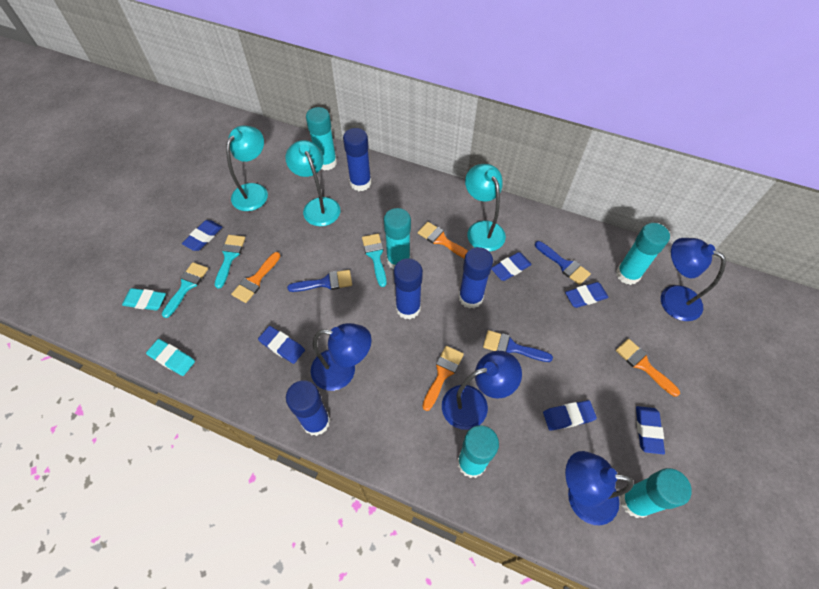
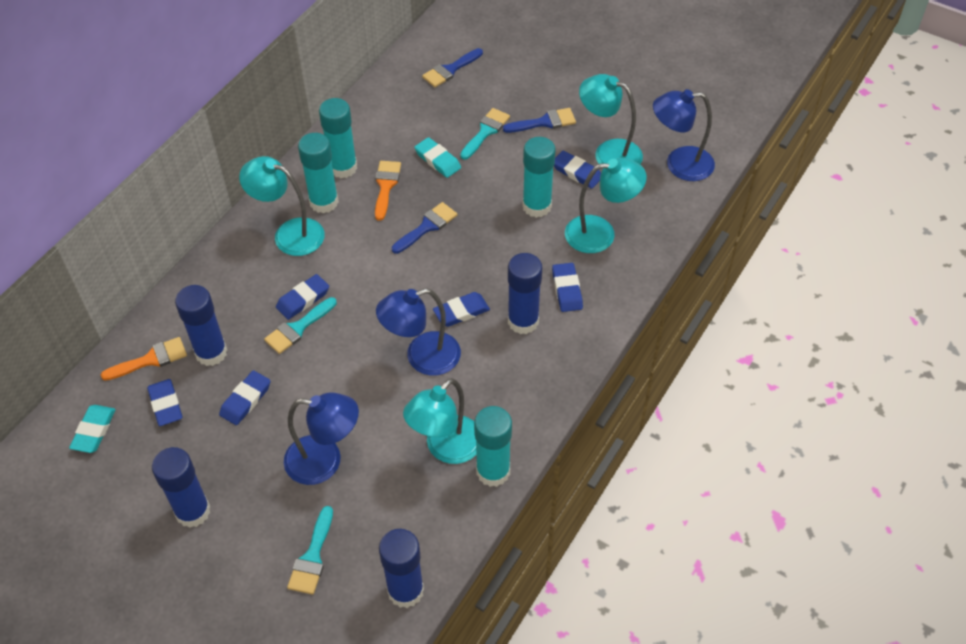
blue lamp: [311,323,372,391] [442,351,522,430] [565,451,633,525] [661,238,726,321] = 4 -> [284,392,359,485] [376,288,461,376] [653,89,715,181] = 3
orange brush: [231,252,280,303] [418,222,468,258] [422,346,464,411] [616,339,680,397] = 4 -> [101,337,187,381] [375,161,401,221] = 2
turquoise glue stick: [306,107,337,171] [384,208,411,270] [457,425,499,478] [616,223,670,285] [620,468,692,518] = 5 -> [298,133,339,213] [319,98,357,178] [474,406,512,487] [522,137,556,218] = 4
turquoise lamp: [226,126,268,211] [285,140,340,226] [465,164,506,252] = 3 -> [239,156,325,256] [403,378,476,464] [565,158,647,253] [579,74,643,164] = 4

